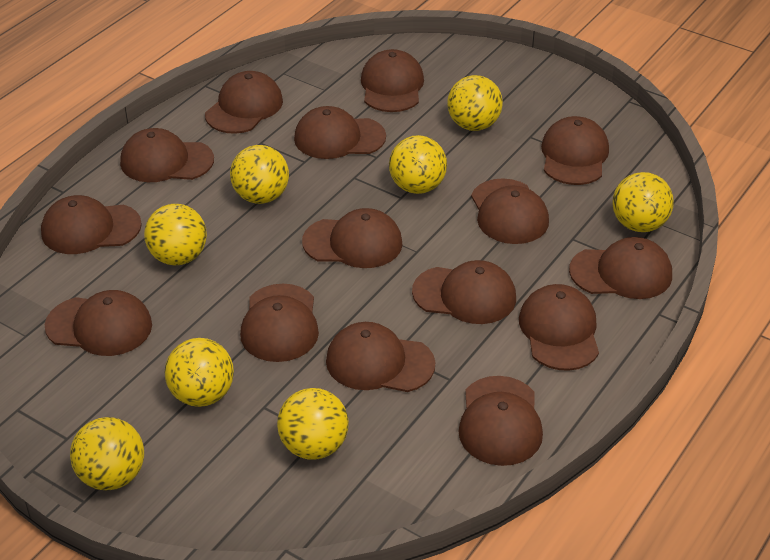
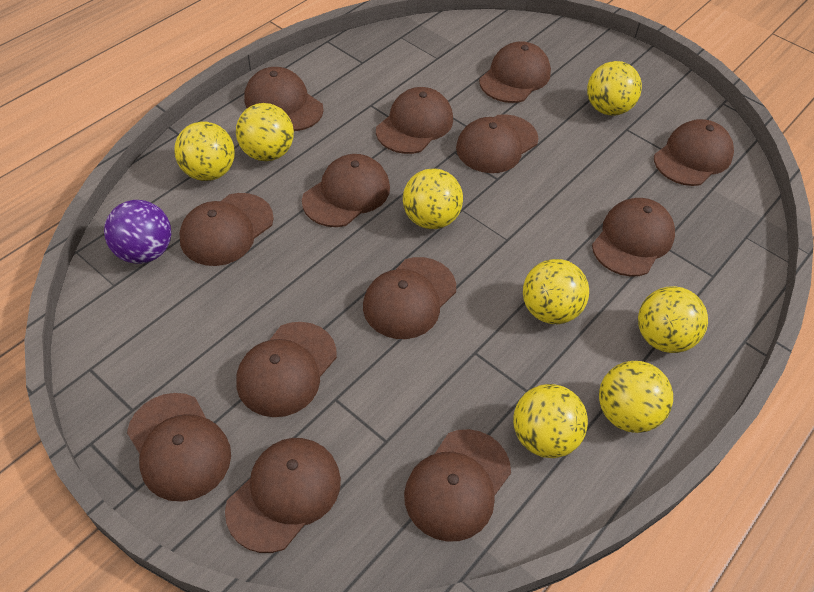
brown cap: [41,195,142,254] [45,290,152,356] [120,128,214,182] [205,71,283,134] [240,284,319,362] [294,106,386,159] [302,208,403,268] [326,322,435,392] [361,49,424,112] [412,260,516,324] [458,376,543,466] [471,178,549,244] [519,284,599,371] [541,116,609,185] [569,237,672,299] = 15 -> [127,393,231,502] [179,193,274,266] [225,438,341,553] [236,322,337,417] [244,67,323,131] [302,154,390,227] [363,257,456,339] [376,87,453,154] [404,429,511,542] [456,114,538,173] [479,42,551,103] [592,198,675,277] [654,119,734,186] = 13
purple ball: none = 0 -> [104,200,171,264] = 1

